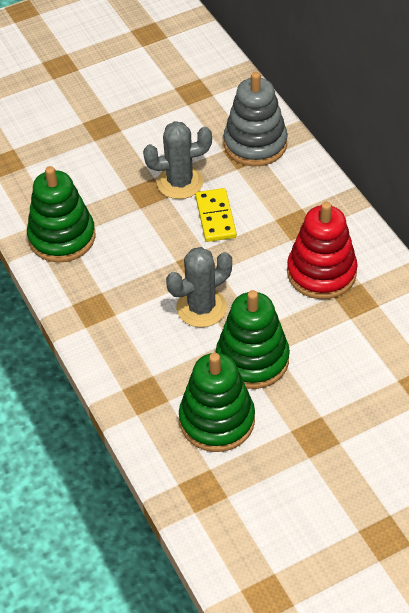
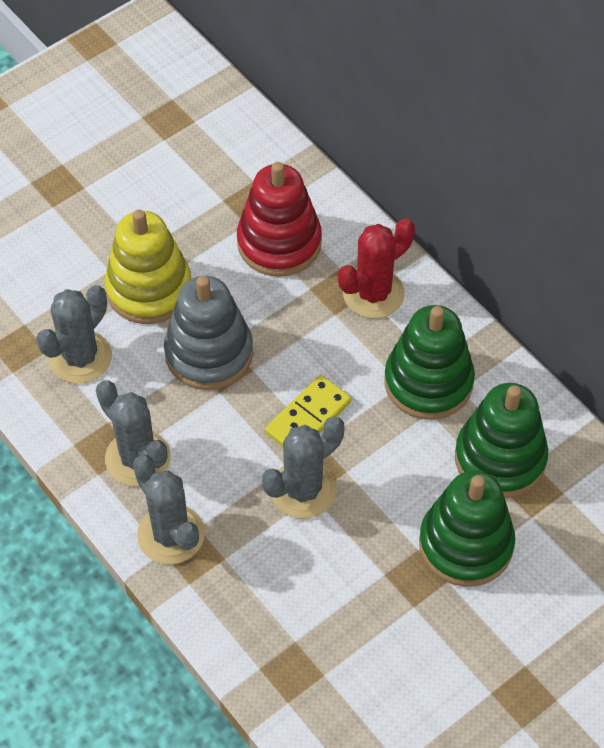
grey cactus: [143,121,212,199] [166,247,232,327] = 2 -> [36,285,112,384] [96,380,171,487] [133,455,205,564] [262,416,344,519] = 4
red cactus: none = 0 -> [338,218,415,318] = 1
yellow stacking toy: none = 0 -> [105,210,191,324] = 1

